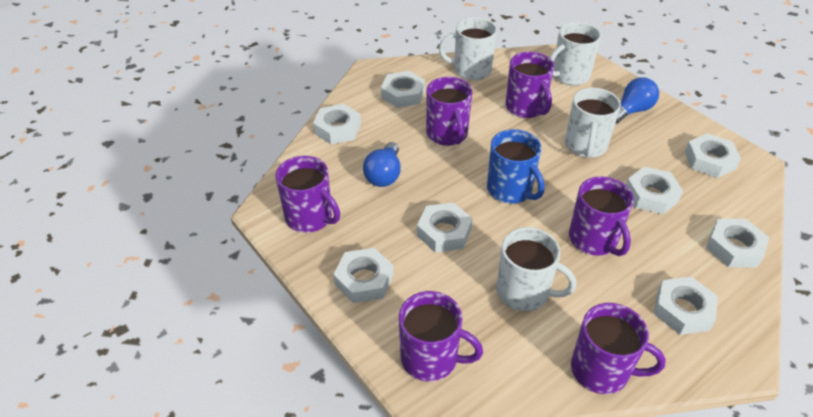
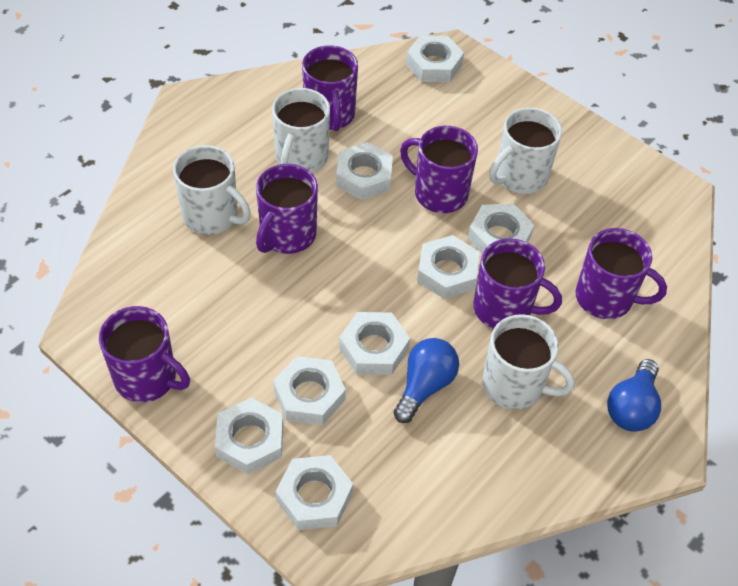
blue mug: [487,129,545,204] = 1 -> none = 0

